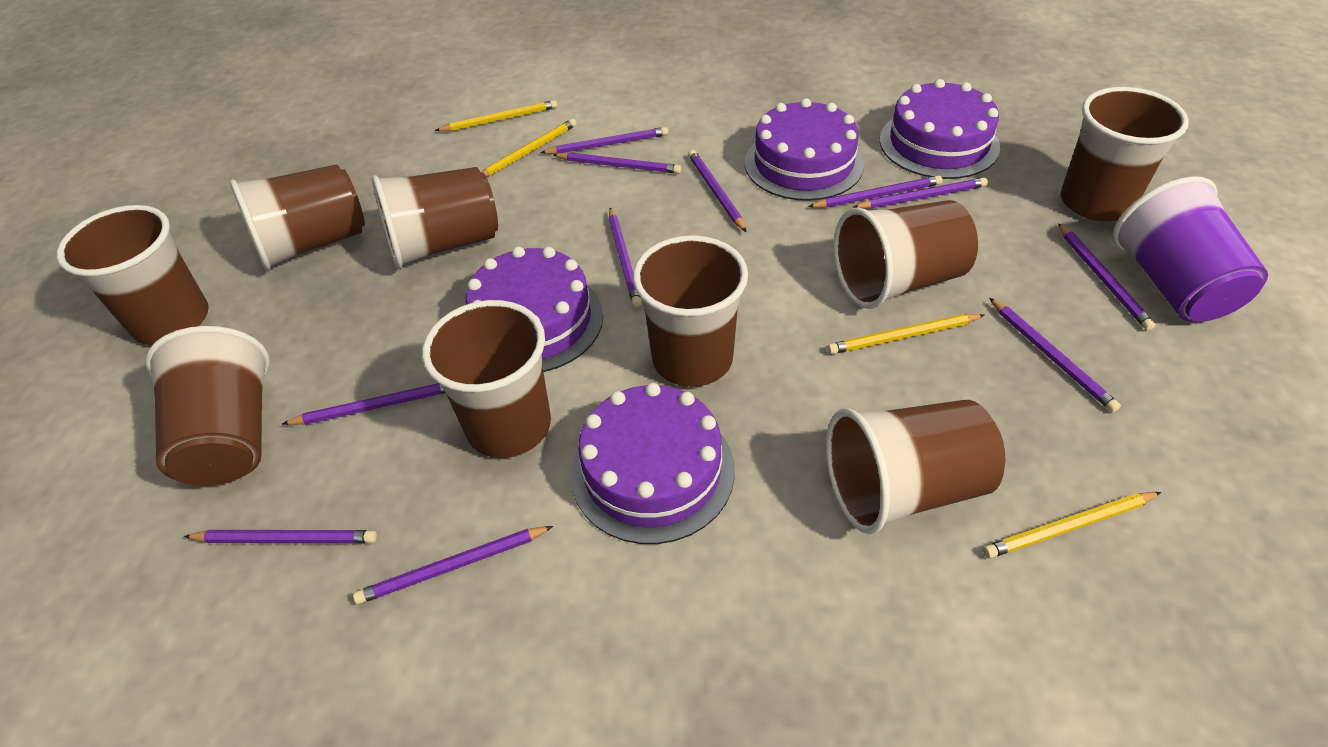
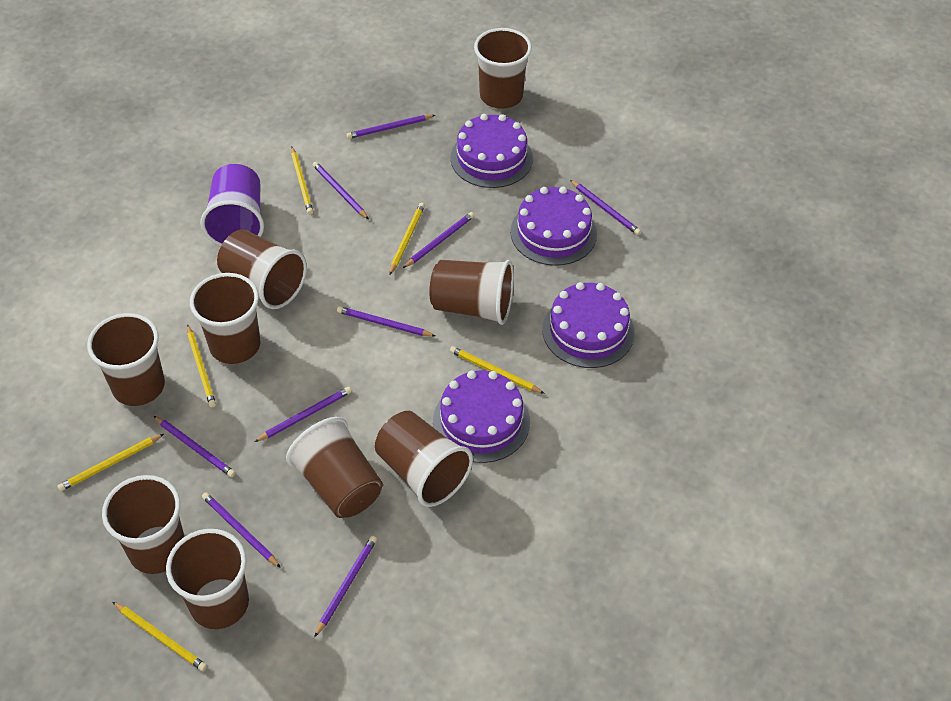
purple pencil: [184,530,377,543] [282,383,445,425] [353,526,553,604] [540,127,668,154] [553,152,681,174] [609,208,642,307] [688,150,746,232] [808,176,942,208] [852,177,988,209] [989,298,1121,412] [1058,223,1156,331] = 11 -> [154,416,235,477] [202,492,281,568] [254,387,352,442] [313,162,369,219] [314,536,377,637] [337,306,435,337] [347,115,435,139] [403,212,474,268] [570,180,641,235] = 9
yellow pencil: [435,100,557,131] [482,119,577,177] [828,314,984,354] [983,492,1161,559] = 4 -> [58,434,164,491] [113,602,207,671] [187,324,216,407] [291,147,313,214] [389,203,425,275] [450,346,545,394] = 6

